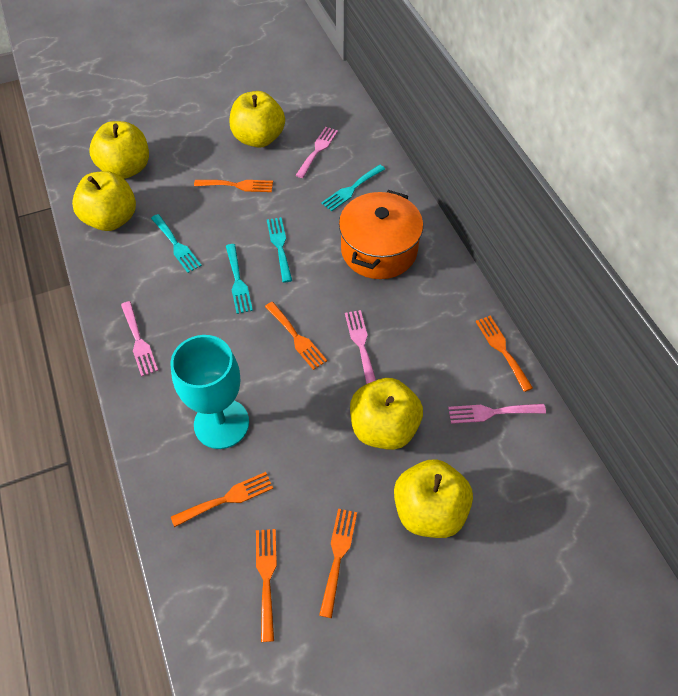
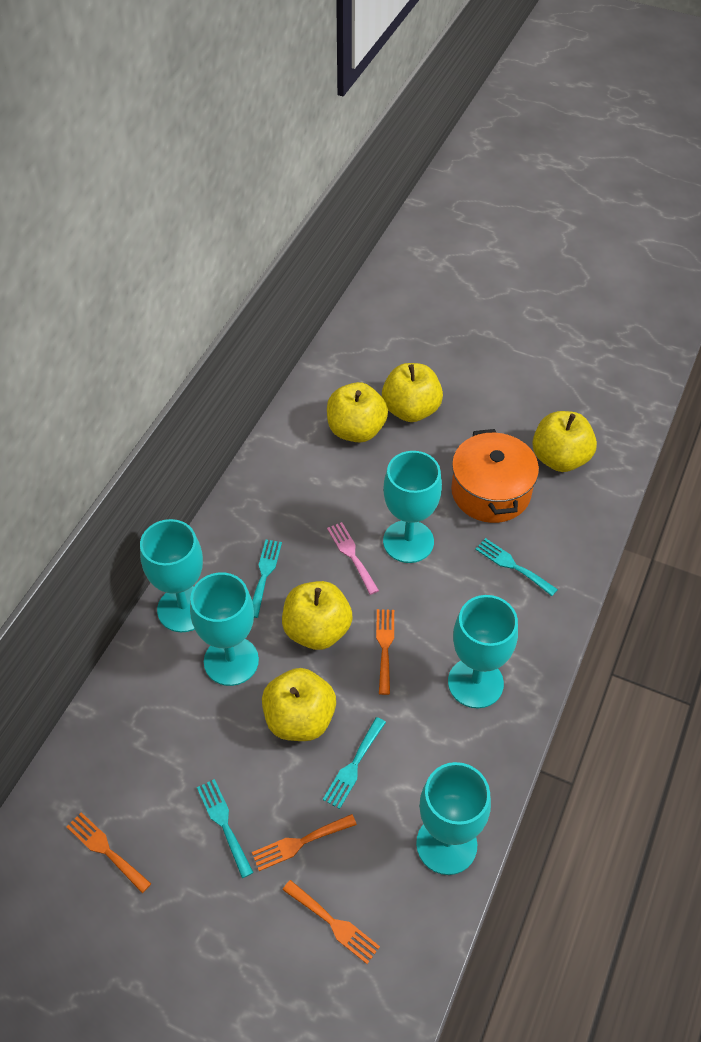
orange fork: [171,472,273,527] [194,180,273,192] [256,529,277,642] [265,302,327,370] [319,509,357,618] [476,316,533,392] = 6 -> [67,812,151,893] [252,814,357,871] [282,880,380,964] [376,609,394,695] = 4
pink fork: [121,301,158,377] [296,127,338,178] [345,310,376,384] [448,404,546,424] = 4 -> [327,522,379,595] = 1
turquoise goblet: [170,335,249,449] = 1 -> [140,519,203,632] [190,572,259,686] [383,451,442,563] [416,762,491,875] [448,595,518,708] = 5

